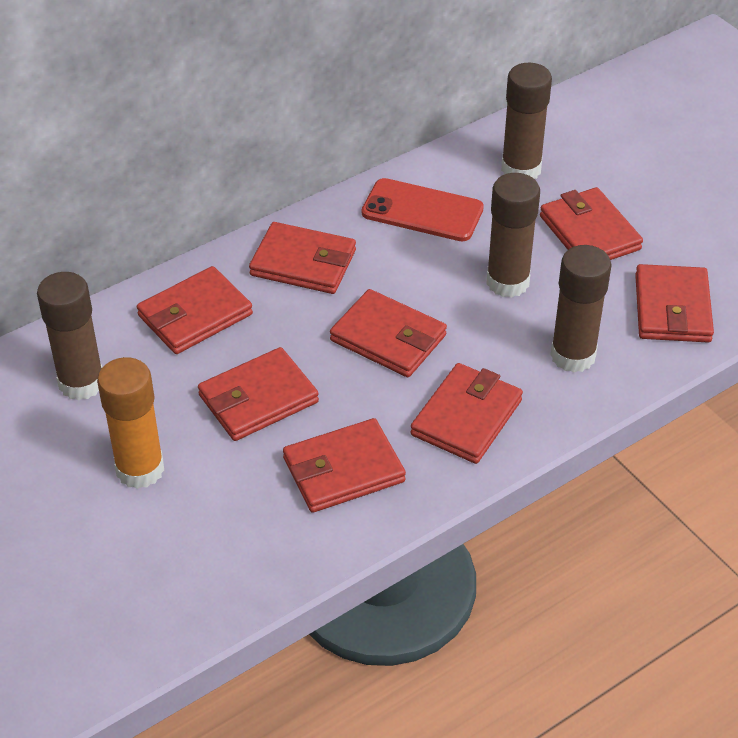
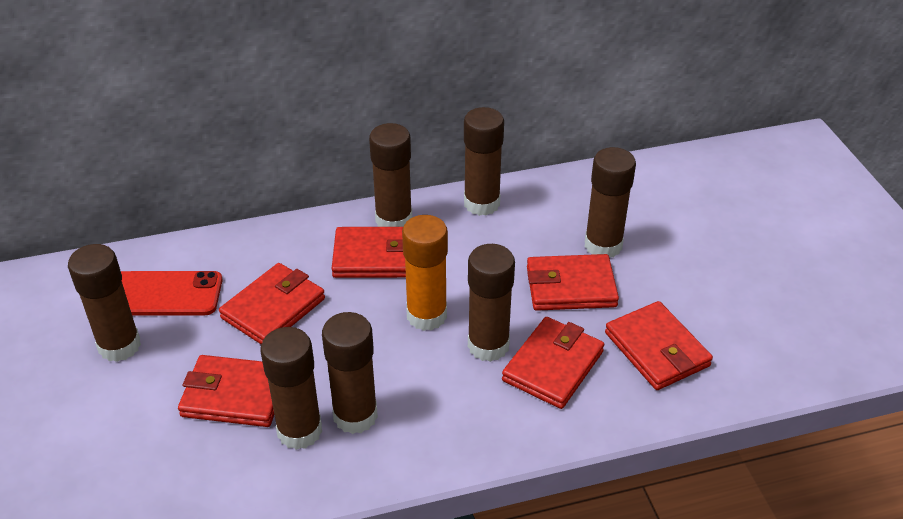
brown glue stick: [37,272,102,400] [486,173,540,298] [501,63,552,179] [550,245,612,373] = 4 -> [68,244,141,362] [260,327,322,450] [322,312,378,434] [369,123,412,227] [464,107,504,216] [468,244,515,362] [585,147,636,257] = 7
red wallet: [137,266,253,354] [198,347,319,441] [249,222,356,294] [283,418,406,513] [330,289,447,377] [411,363,523,464] [540,187,643,260] [635,264,714,343] = 8 -> [178,355,274,427] [219,263,325,344] [331,227,406,278] [502,317,604,409] [527,254,619,311] [605,301,713,390] = 6

